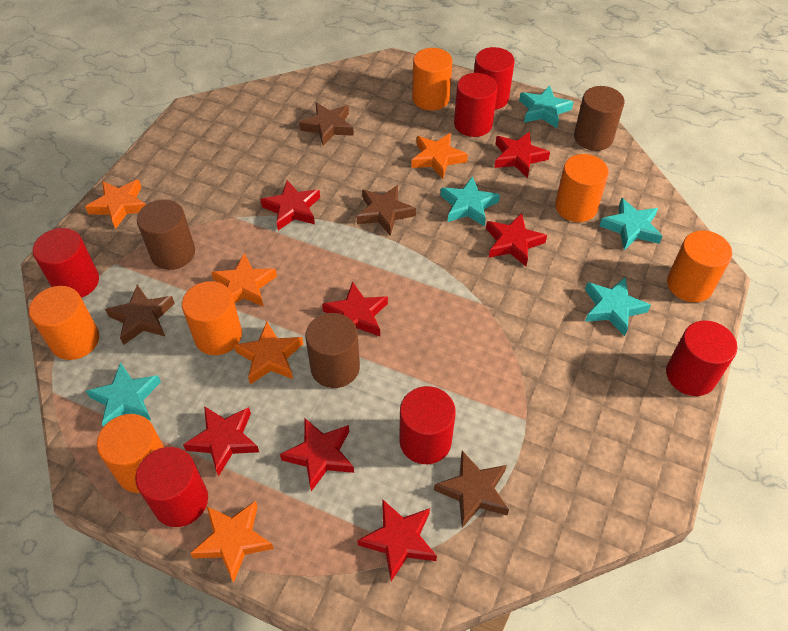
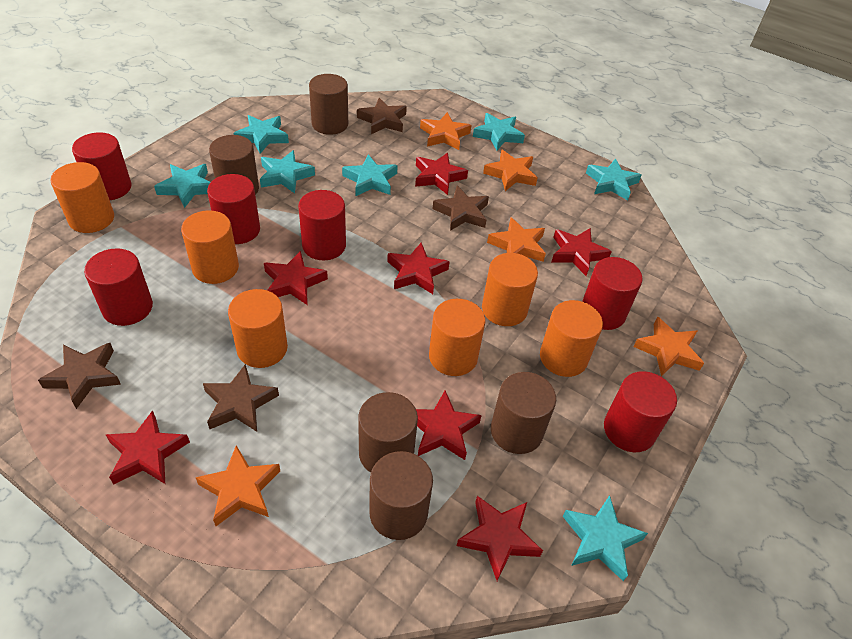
brown cylinder: [137,199,195,270] [305,313,360,388] [574,86,625,151] = 3 -> [209,135,259,195] [309,74,348,135] [358,392,418,472] [369,451,433,540] [491,372,556,454] = 5
turquoise star: [86,362,161,427] [440,176,500,226] [519,86,574,128] [585,277,651,336] [599,198,662,250] = 5 -> [154,164,211,208] [234,115,289,154] [260,150,315,193] [342,154,398,196] [473,113,525,150] [563,495,648,581] [586,158,641,200] = 7

